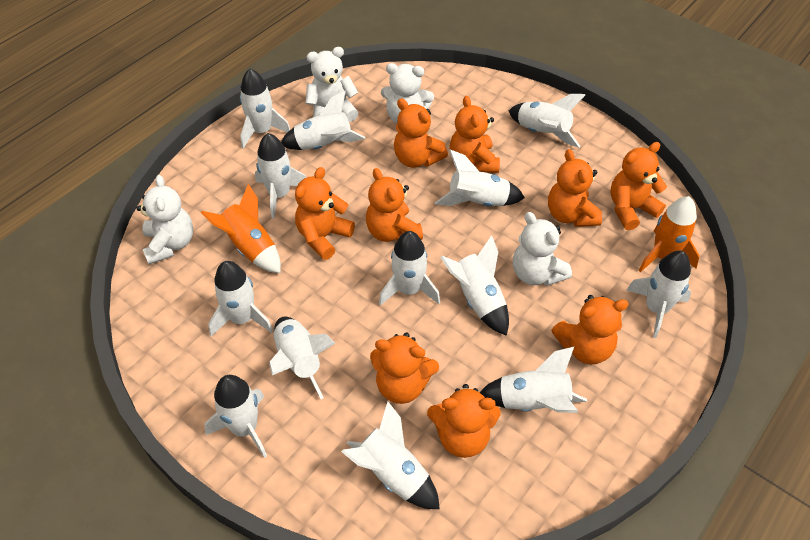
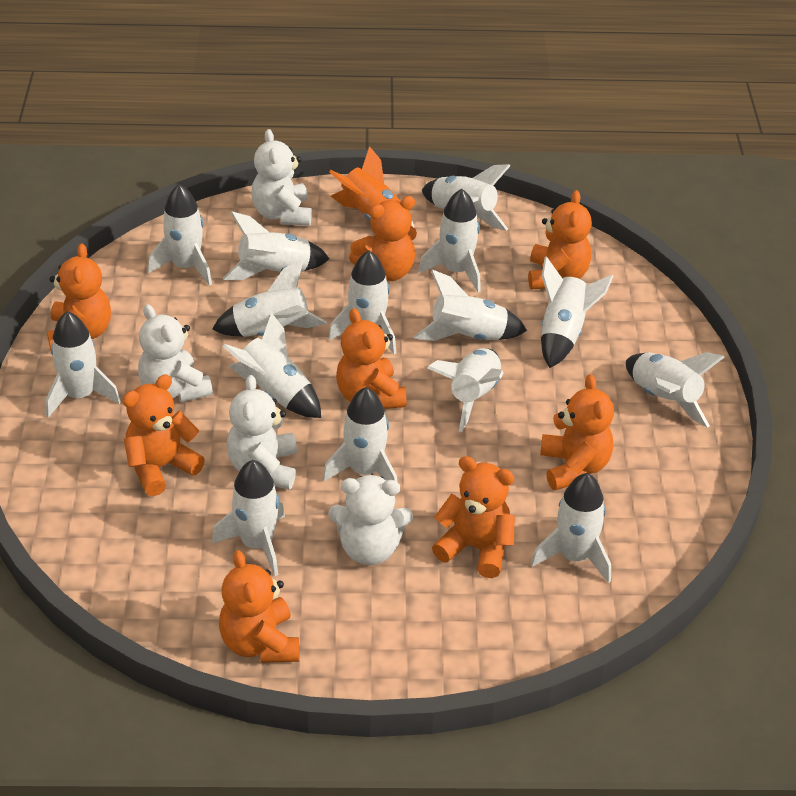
orange rocket: [201,184,281,273] [638,196,700,272] = 2 -> [329,146,414,227] = 1
orange teddy bear: [295,167,355,260] [366,168,423,242] [370,333,439,404] [394,98,448,168] [427,384,501,458] [450,96,500,173] [548,149,602,227] [551,295,629,364] [610,142,667,230] = 9 -> [47,244,111,350] [122,375,205,496] [219,550,299,663] [336,308,406,409] [349,196,417,281] [432,456,515,578] [528,190,592,289] [540,374,614,490] = 8
white rocket: [205,375,267,458] [208,261,273,336] [240,68,290,149] [255,133,306,219] [269,317,336,399] [281,91,365,150] [341,401,440,509] [379,231,440,306] [435,149,525,206] [440,235,509,336] [480,346,587,413] [509,94,585,147] [627,250,691,338] = 13 -> [46,311,121,418] [148,184,212,286] [212,260,327,337] [212,460,285,576] [223,212,329,280] [223,312,321,418] [323,387,397,482] [328,250,396,354] [414,270,527,341] [418,189,481,292] [422,164,511,231] [427,348,503,432] [531,473,611,583] [541,256,613,368] [626,352,725,428] = 15

